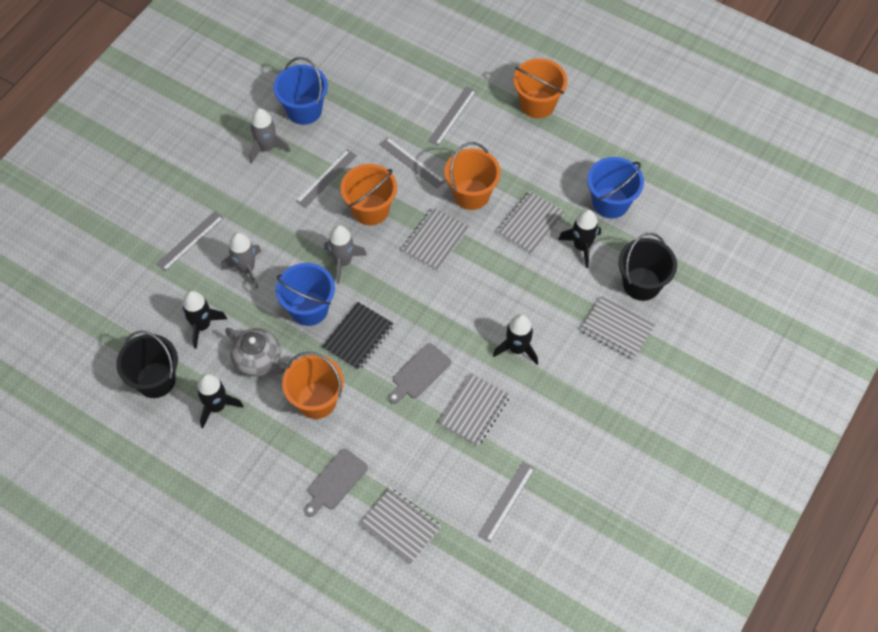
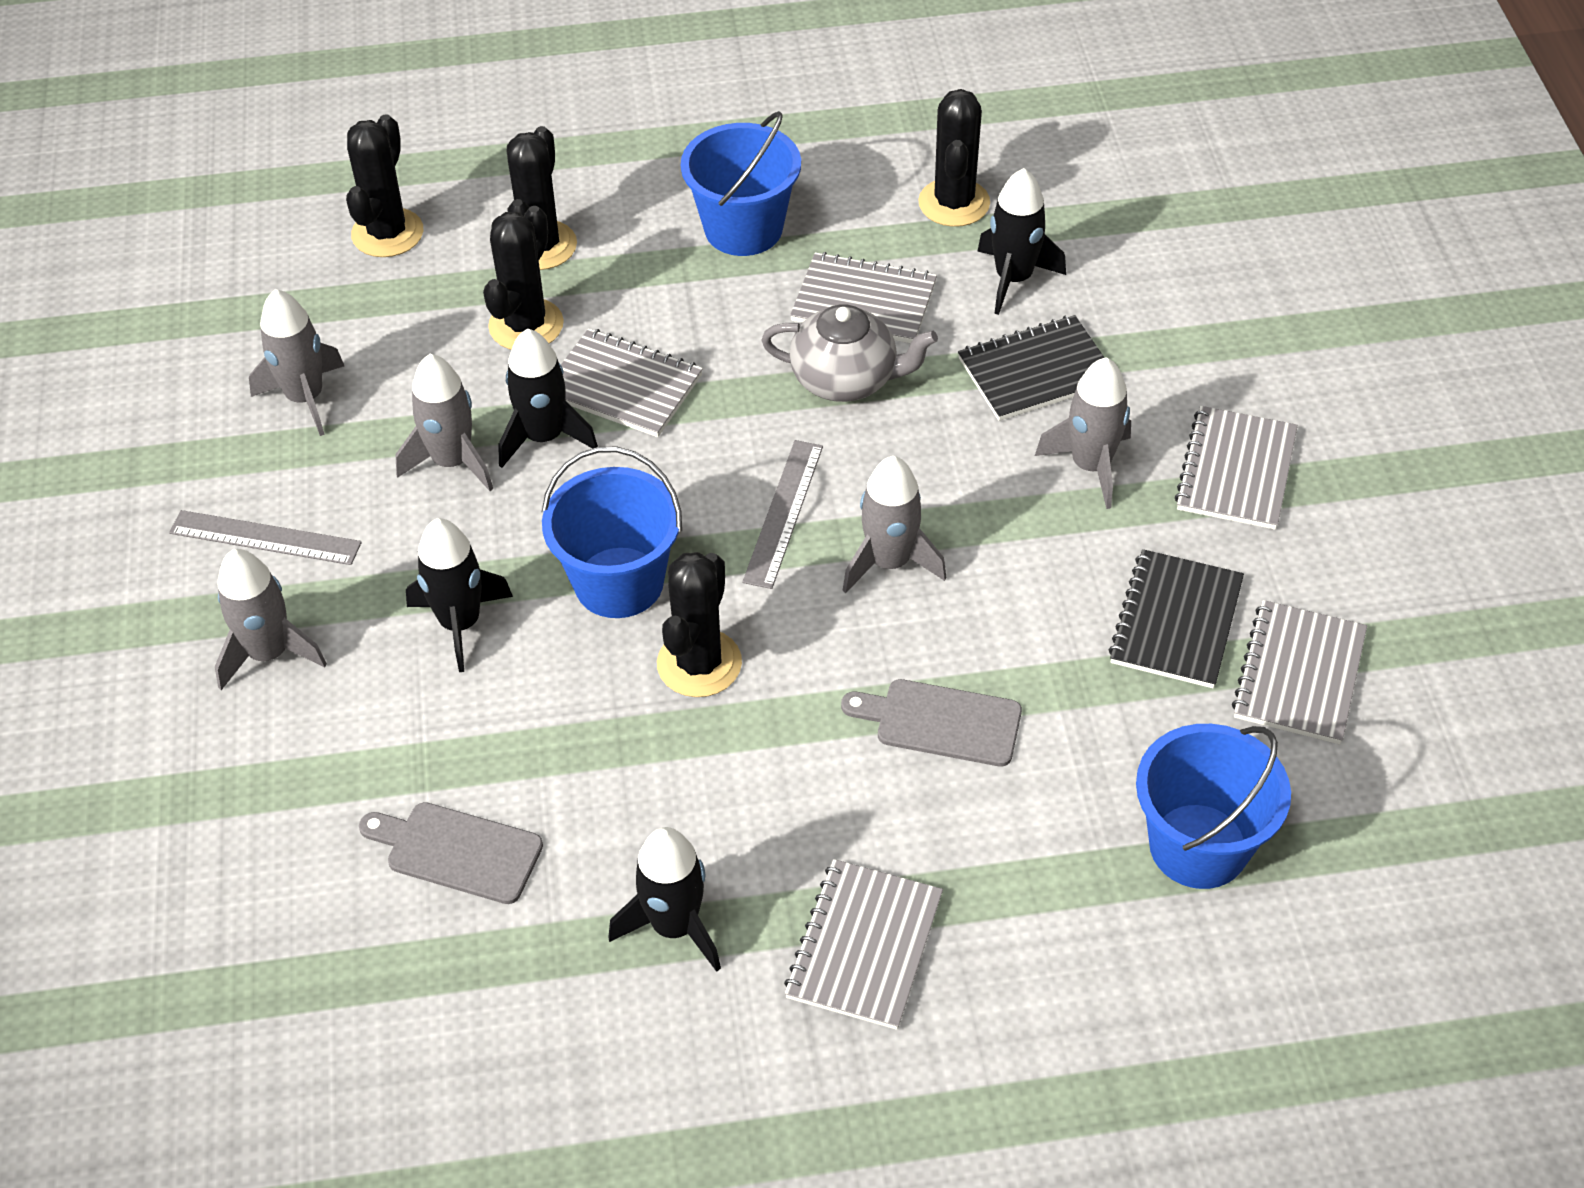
black bucket: [116,331,178,398] [618,233,677,301] = 2 -> none = 0
black cactus: none = 0 -> [346,114,423,257] [483,206,564,350] [507,126,577,270] [657,552,742,697] [918,89,990,227] = 5
black notebook: [322,302,394,371] = 1 -> [958,315,1105,421] [1109,549,1244,688] = 2
grey rocket: [221,232,261,289] [250,108,291,164] [324,225,367,284] = 3 -> [215,549,327,690] [249,289,344,436] [396,354,493,491] [842,456,946,593] [1035,357,1131,509] = 5
grey ruler: [156,211,224,271] [296,149,357,208] [379,137,445,189] [428,86,477,146] [477,462,535,543] = 5 -> [169,510,362,565] [742,440,823,589] = 2
orange bucket: [282,352,344,419] [341,164,397,225] [444,142,501,210] [513,58,567,118] = 4 -> none = 0

